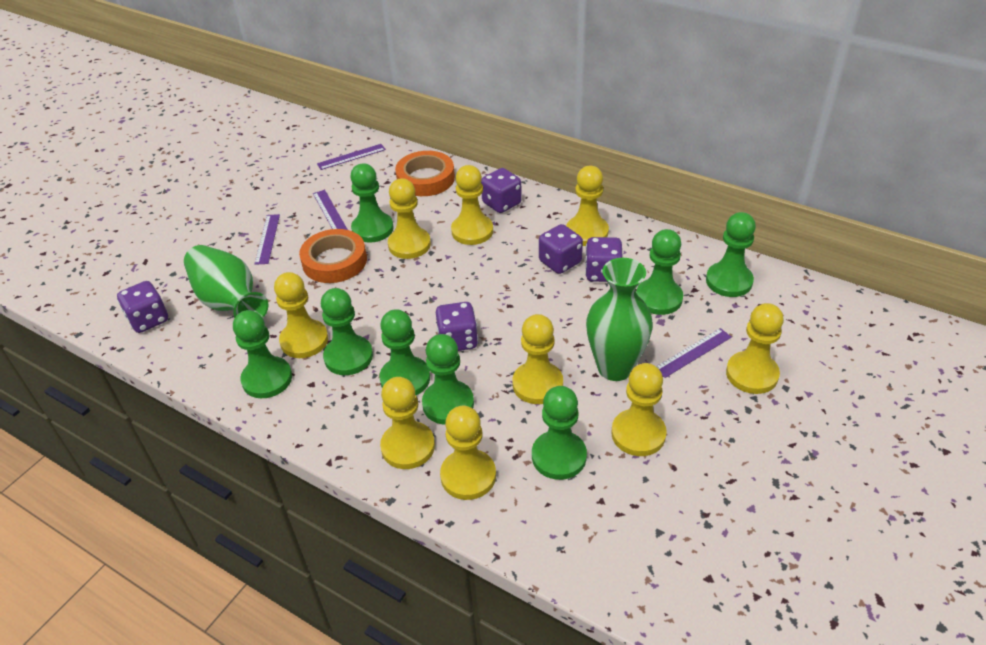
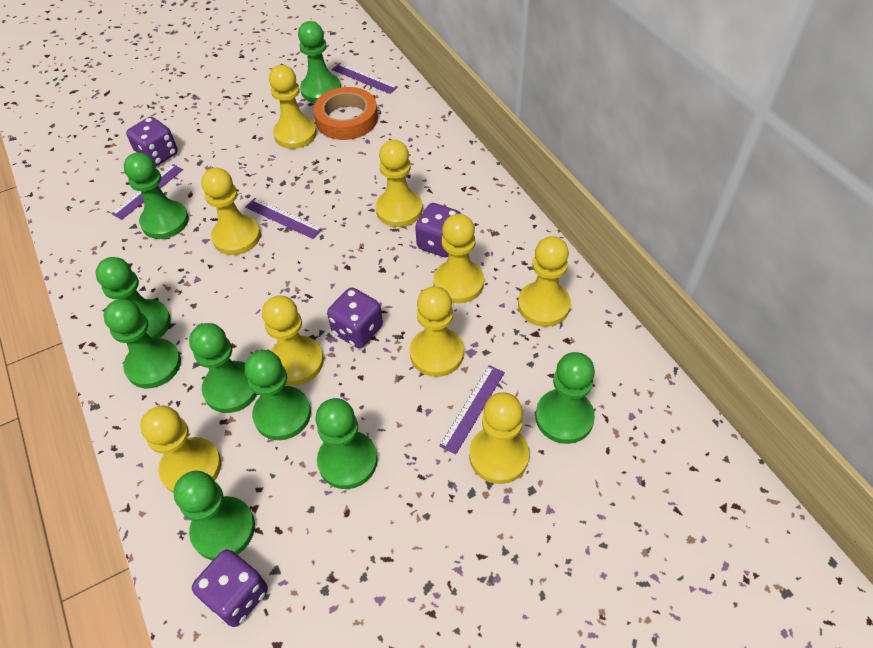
green pawn: [233,310,292,398] [321,288,373,375] [350,163,394,243] [380,309,430,395] [422,334,474,425] [532,386,587,480] [636,229,683,315] [706,212,756,297] = 8 -> [96,257,171,339] [104,299,181,389] [124,152,189,239] [174,471,255,560] [189,323,257,413] [245,350,311,440] [298,21,341,103] [315,398,377,489] [536,352,595,444] = 9
green vase: [184,245,269,318] [586,258,653,381] = 2 -> none = 0
orange tape: [299,229,367,283] [395,151,455,196] = 2 -> [313,87,378,140] = 1
purple dice: [117,281,168,333] [436,302,478,351] [481,168,522,213] [539,224,583,274] [585,237,623,282] = 5 -> [126,117,178,167] [192,549,268,627] [327,287,383,348] [415,203,461,257] = 4

